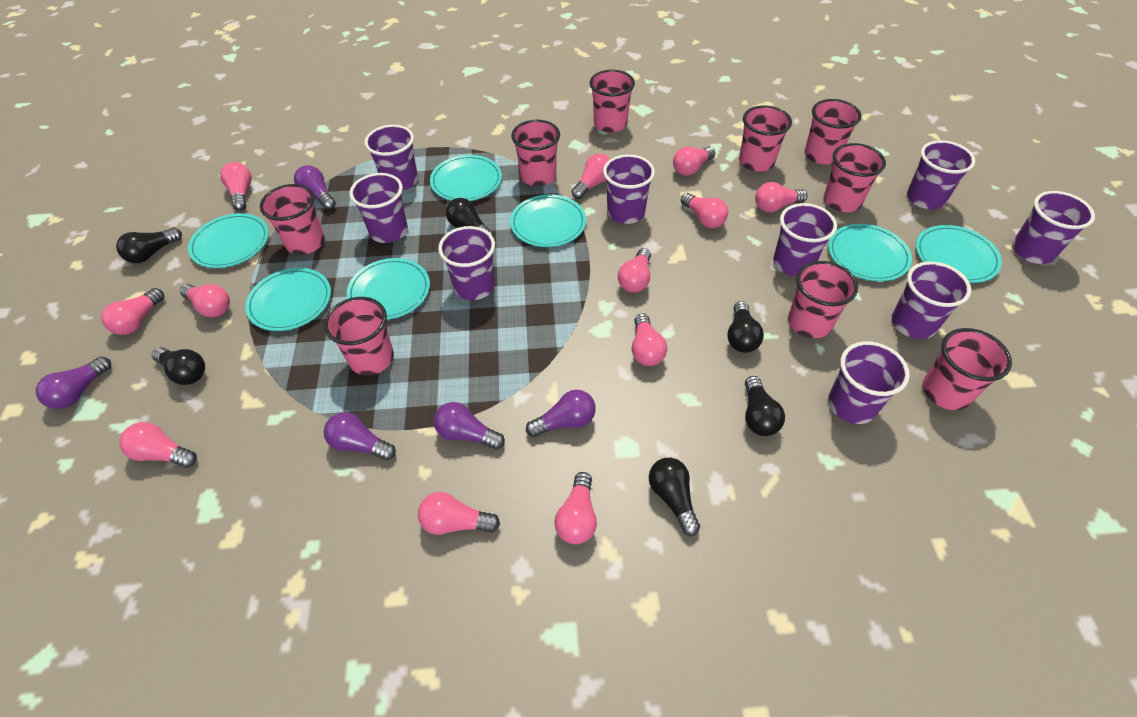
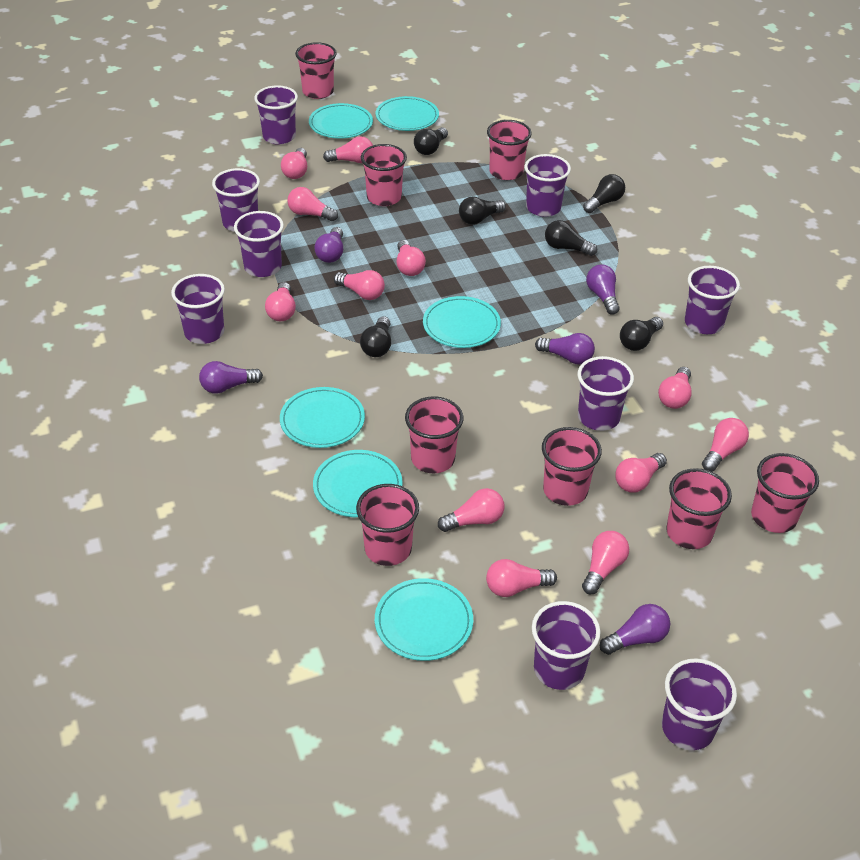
pink cup: [260,184,325,255] [324,297,394,375] [511,120,560,186] [590,70,635,133] [739,105,792,172] [788,261,858,338] [804,99,861,165] [824,143,886,212] [923,328,1012,410] = 9 -> [295,42,337,99] [356,484,419,566] [361,144,407,206] [405,396,463,473] [487,120,532,180] [542,427,602,506] [666,468,732,549] [751,453,819,533] = 8
turquoise plate: [188,213,269,268] [245,268,331,331] [346,258,430,320] [430,155,502,201] [510,195,586,247] [828,224,912,282] [916,225,1002,283] = 7 -> [280,387,365,448] [309,103,373,138] [313,450,402,517] [375,578,473,661] [376,96,439,131] [423,296,501,348] = 6

